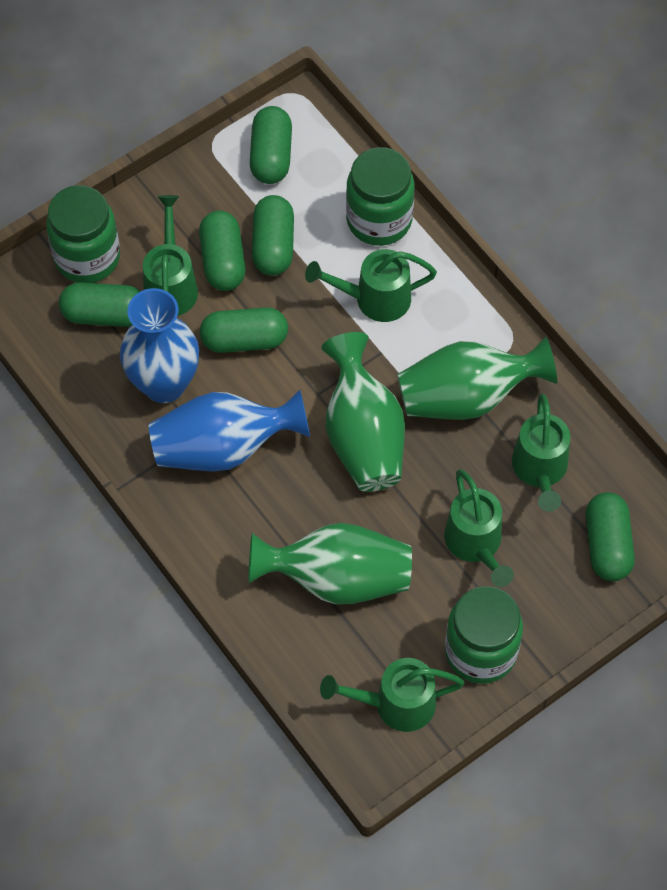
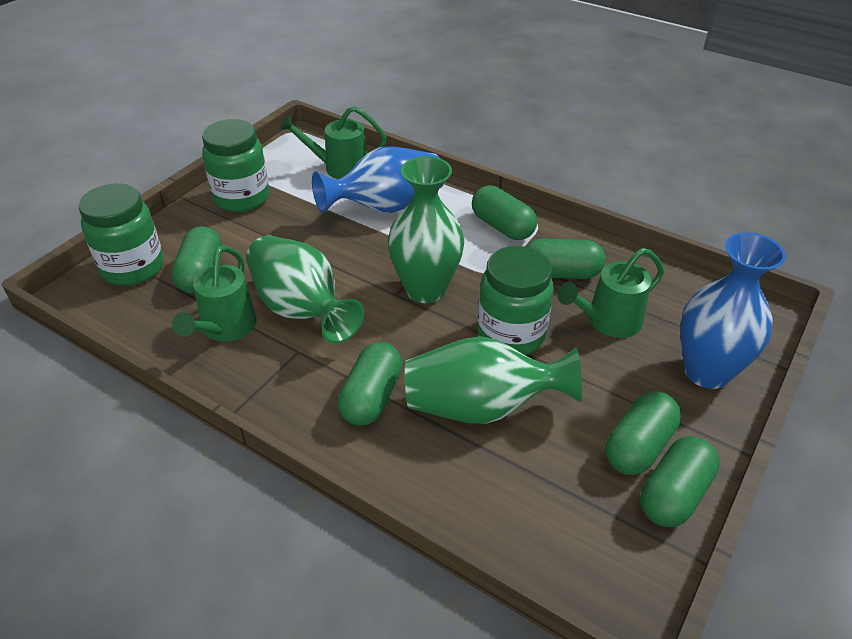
green watering can: [143,195,198,316] [305,249,437,322] [320,658,464,732] [444,469,514,587] [512,394,570,512] = 5 -> [172,245,257,342] [279,106,387,179] [557,248,664,338] = 3

